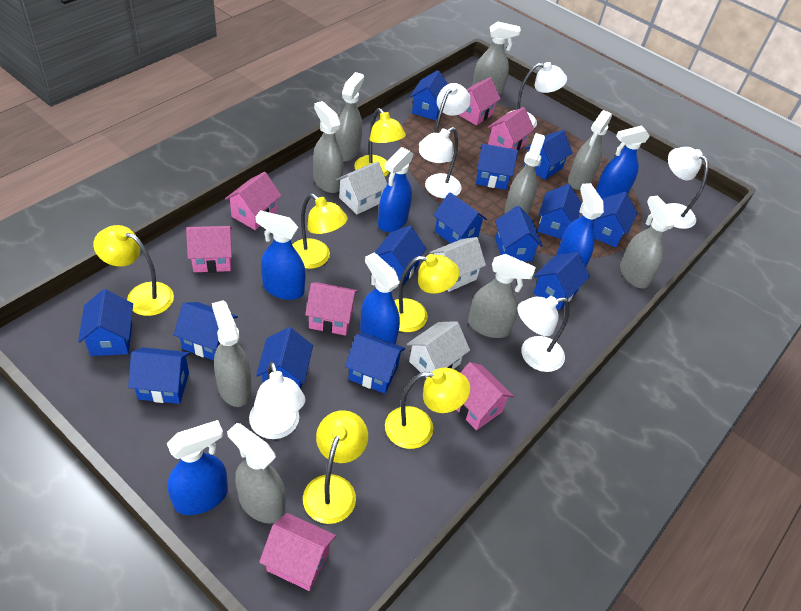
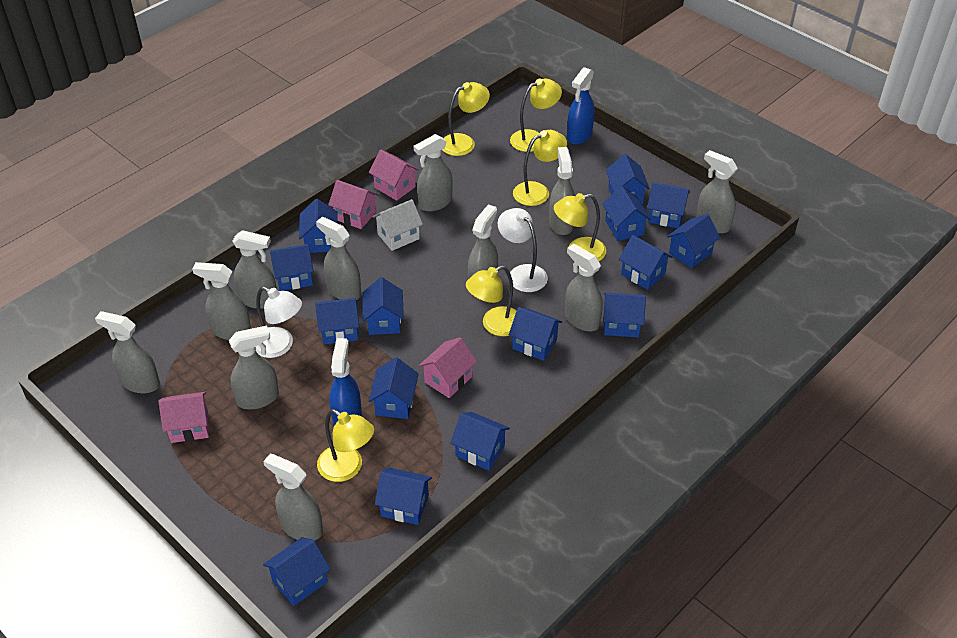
blue house: [78,289,133,356] [128,347,190,404] [174,302,238,360] [256,327,313,389] [345,333,405,394] [374,226,427,286] [410,70,448,121] [433,192,487,243] [476,144,518,190] [495,206,543,261] [524,130,573,180] [533,252,590,310] [538,184,582,239] [593,192,637,247] = 14 -> [263,537,330,606] [270,244,314,291] [299,199,337,253] [315,298,359,344] [363,277,404,335] [369,357,419,419] [375,467,432,525] [451,412,510,471] [509,307,562,361] [603,186,651,241] [603,293,646,337] [606,154,650,204] [619,235,672,290] [647,182,690,228] [667,214,720,268] = 15
blue spray bottle: [167,420,228,515] [255,210,306,300] [360,253,400,344] [378,147,413,232] [557,183,604,267] [596,126,650,199] = 6 -> [329,338,362,426] [567,67,595,144] = 2
grey spray bottle: [212,300,252,407] [227,423,286,524] [313,101,344,193] [335,72,364,161] [468,254,536,338] [472,21,521,95] [504,133,545,215] [568,110,612,190] [620,195,676,288] = 9 -> [95,311,160,393] [192,262,251,340] [229,326,279,409] [232,230,277,309] [263,454,323,541] [316,217,361,300] [414,134,453,212] [468,204,498,279] [549,147,575,235] [565,244,603,331] [696,150,738,234] = 11
pink house: [186,226,232,273] [225,172,281,230] [259,513,336,591] [305,282,358,336] [457,362,514,430] [459,77,501,126] [488,107,534,151] = 7 -> [159,392,209,443] [328,180,379,229] [369,150,419,201] [418,337,477,398] = 4
white house: [336,161,387,214] [407,321,470,378] [430,237,486,292] = 3 -> [372,199,423,251] = 1
white lamp: [249,361,306,439] [419,83,471,163] [419,127,462,199] [508,62,567,128] [518,296,570,372] [666,147,709,229] = 6 -> [256,287,302,358] [498,208,548,292] = 2

